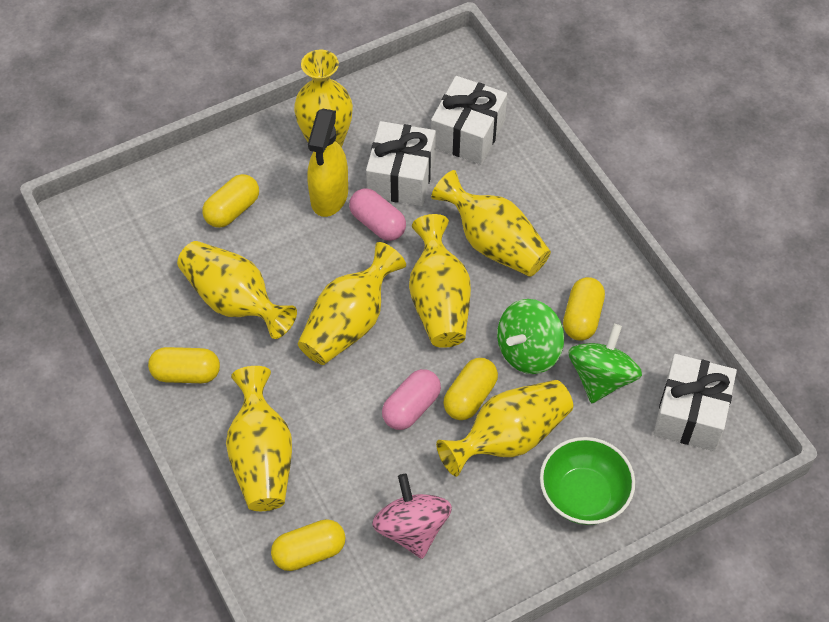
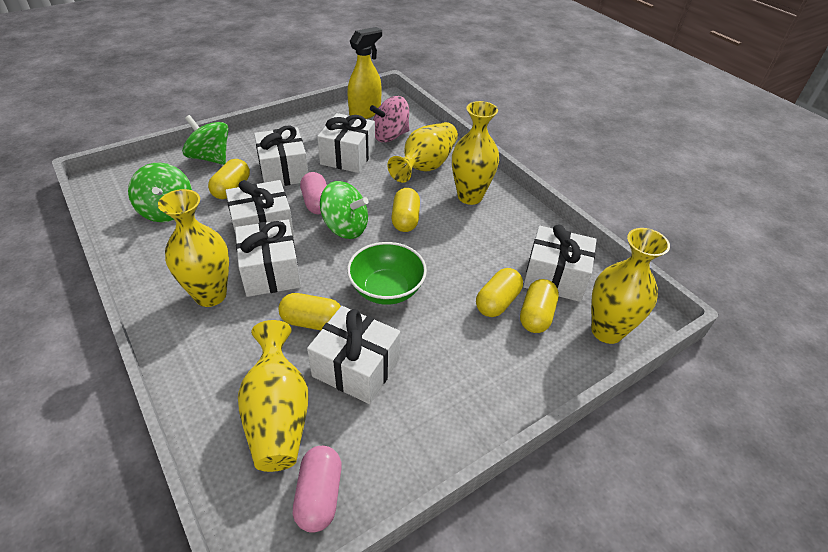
green spinning top: [497,299,564,374] [569,324,642,403] = 2 -> [128,163,192,222] [182,115,228,165] [320,181,369,239] = 3
white gift: [366,121,436,206] [431,76,507,164] [653,354,737,451] = 3 -> [226,180,294,238] [235,219,301,297] [254,125,308,186] [307,306,400,404] [317,113,375,173] [523,224,597,302] = 6
yellow vase: [177,241,297,339] [226,366,292,511] [294,50,353,147] [298,242,406,365] [409,214,471,348] [431,170,551,277] [436,380,573,477] = 7 -> [158,189,229,307] [238,320,308,472] [387,122,458,183] [452,101,499,205] [591,228,670,344] = 5

